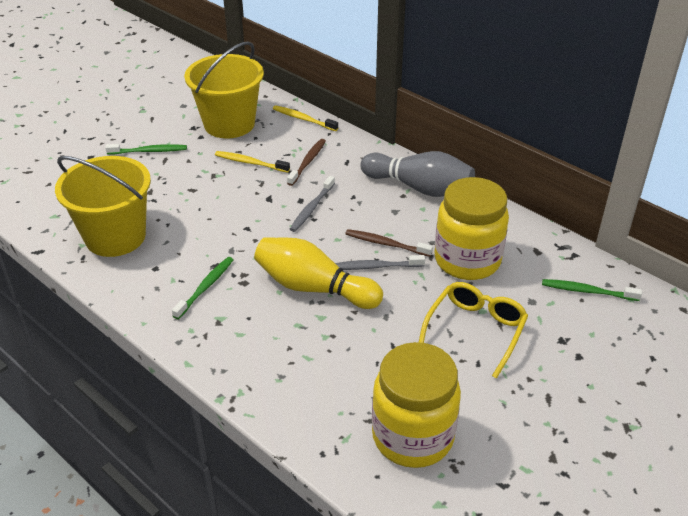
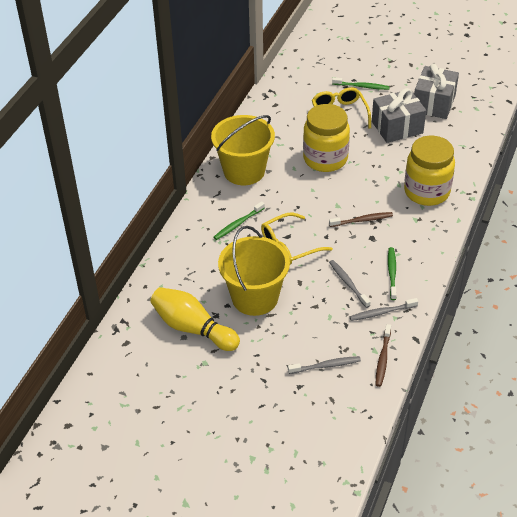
grey bowling pin: [360,151,475,197] = 1 -> none = 0
grey gift: none = 0 -> [372,88,426,143] [414,64,459,119] = 2
grey toothbrush: [290,176,335,232] [335,255,425,270] = 2 -> [288,356,361,374] [329,260,371,308] [349,298,418,321] = 3
yellow glasses: [418,282,528,379] = 1 -> [261,213,333,265] [312,87,371,128] = 2
yellow toothbrush: [215,151,290,173] [273,105,338,131] = 2 -> none = 0

